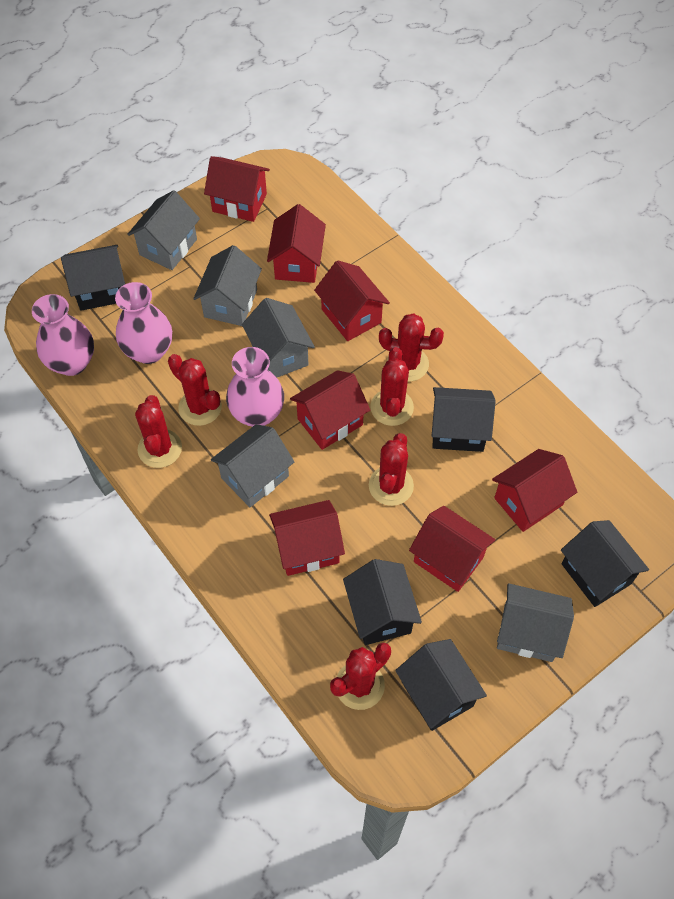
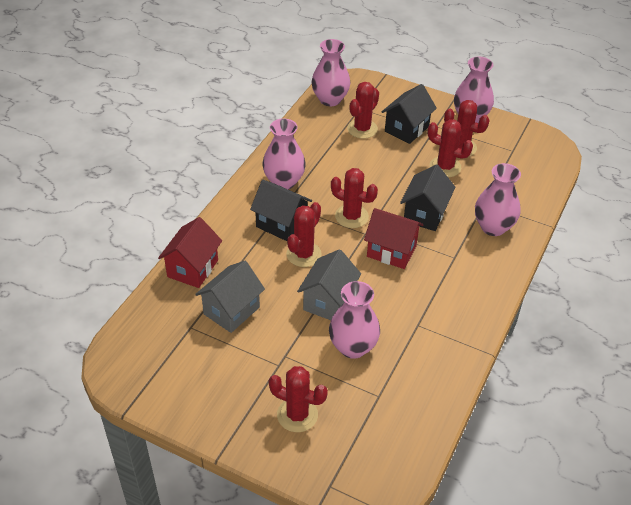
black house: [61,245,125,311] [343,559,422,645] [395,639,487,731] [432,387,496,452] [561,520,649,607] = 5 -> [250,180,312,241] [382,84,437,144] [400,164,455,231] = 3
grey house: [127,190,200,270] [193,245,262,326] [211,424,295,507] [242,298,315,378] [497,583,574,662] = 5 -> [195,261,265,333] [297,249,361,320] = 2
pink vase: [32,294,94,376] [115,282,172,364] [226,347,284,427] = 3 -> [262,119,306,189] [311,39,350,106] [329,281,380,359] [454,57,494,123] [475,163,521,236] = 5
red house: [204,156,270,222] [267,204,326,283] [269,500,345,576] [290,370,370,450] [314,260,390,341] [409,506,495,592] [492,449,577,532] = 7 -> [158,217,222,288] [364,208,424,269] = 2

